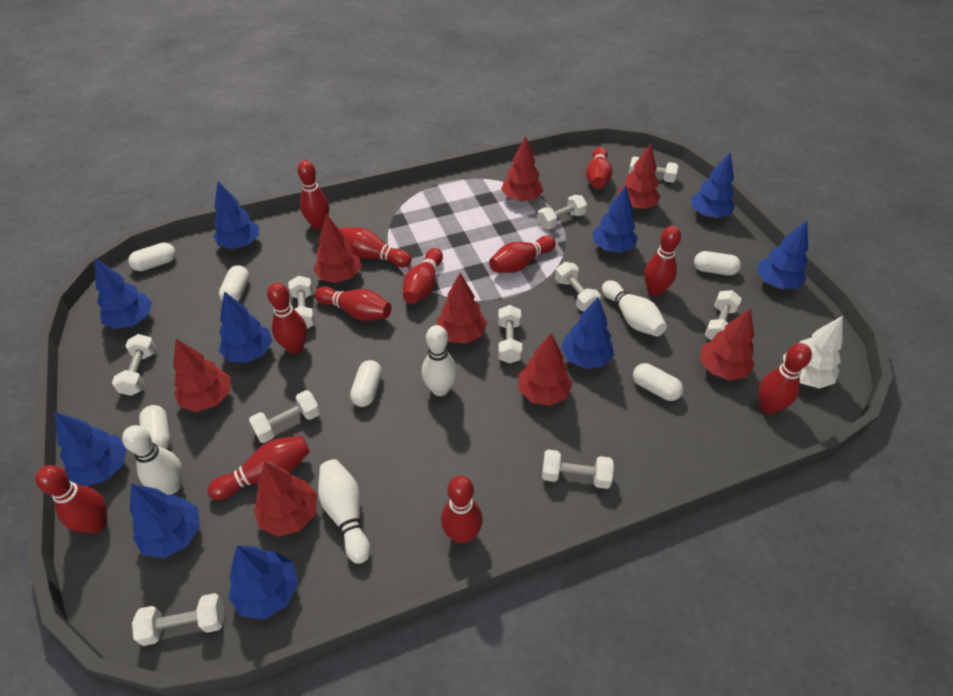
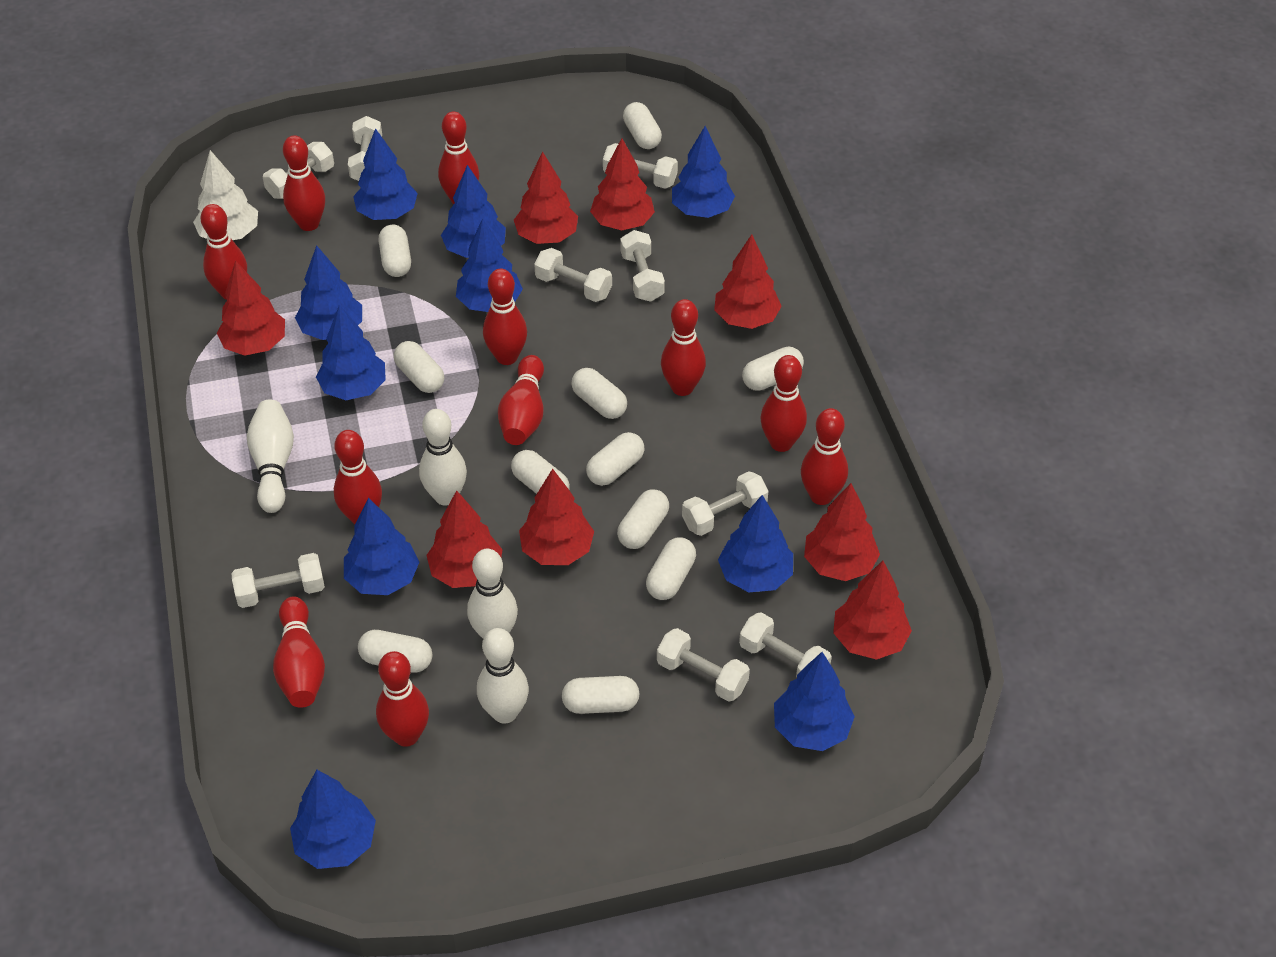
red bowling pin: [35,465,107,533] [207,435,310,500] [267,282,307,354] [297,160,329,230] [314,286,391,321] [340,227,412,267] [403,248,443,304] [441,476,483,543] [489,235,556,273] [586,147,612,189] [644,226,681,296] [758,343,812,414] = 12 -> [201,204,247,300] [273,597,325,708] [283,135,325,231] [334,430,382,524] [376,651,429,747] [438,111,479,204] [483,269,527,365] [498,355,544,445] [661,299,706,396] [760,355,807,452] [801,408,848,505] = 11
white capsule: [128,242,176,271] [139,405,170,449] [219,265,250,301] [350,360,382,407] [633,363,683,401] [694,251,741,276] = 6 -> [358,630,432,673] [378,225,411,277] [394,341,444,393] [511,450,570,494] [562,676,639,714] [571,368,627,419] [586,432,644,486] [617,489,669,549] [623,102,662,149] [646,537,696,600] [742,347,804,391] = 11
white dumbbell: [112,334,157,396] [132,593,225,646] [249,390,320,443] [288,276,315,329] [498,305,522,363] [537,195,587,229] [542,450,614,489] [555,262,601,311] [628,156,679,183] [705,290,742,341] = 10 -> [231,553,325,608] [263,142,334,199] [348,116,382,181] [534,248,612,302] [603,143,678,189] [620,230,665,302] [657,628,750,702] [682,471,768,536] [739,612,832,677] = 9

